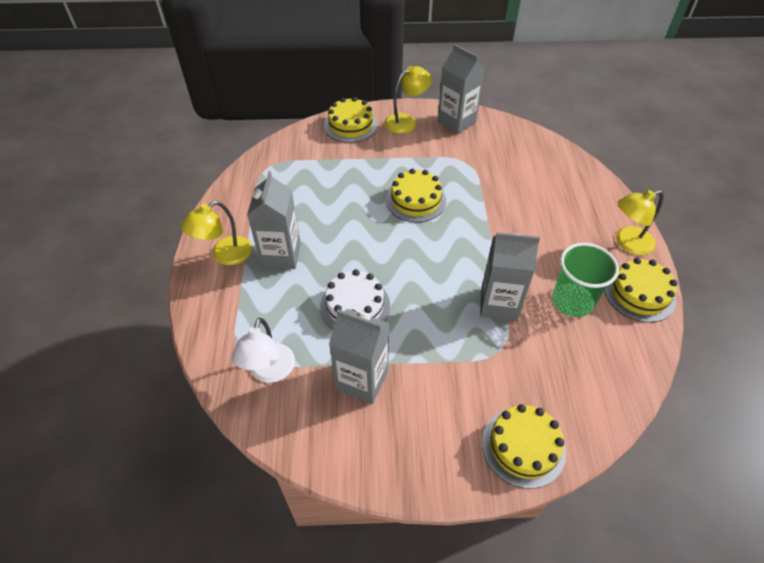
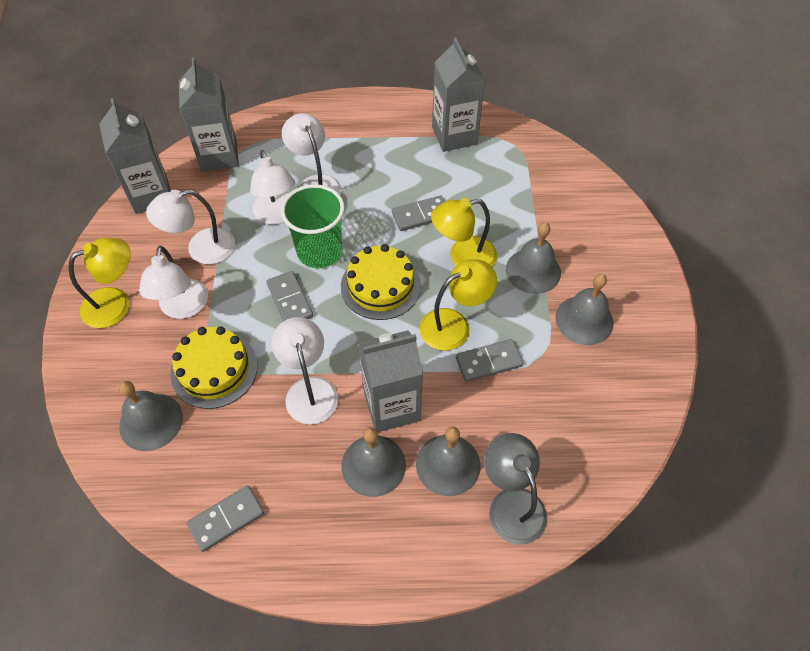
grey bell: none = 0 -> [119,381,183,451] [341,427,406,497] [416,426,481,496] [506,222,561,294] [556,274,614,345] = 5
grey domino: none = 0 -> [187,486,264,552] [266,271,313,321] [392,195,445,231] [456,339,523,382] = 4
grey lamp: none = 0 -> [484,433,547,544] = 1
white cake: [320,269,390,329] = 1 -> none = 0
white lamp: [232,318,295,383] = 1 -> [139,246,208,319] [146,190,235,264] [250,150,295,225] [271,317,339,424] [282,113,341,194] = 5
yellow cake: [324,97,378,143] [386,169,446,222] [482,404,566,489] [605,258,678,323] = 4 -> [170,326,258,409] [341,244,421,320] = 2

